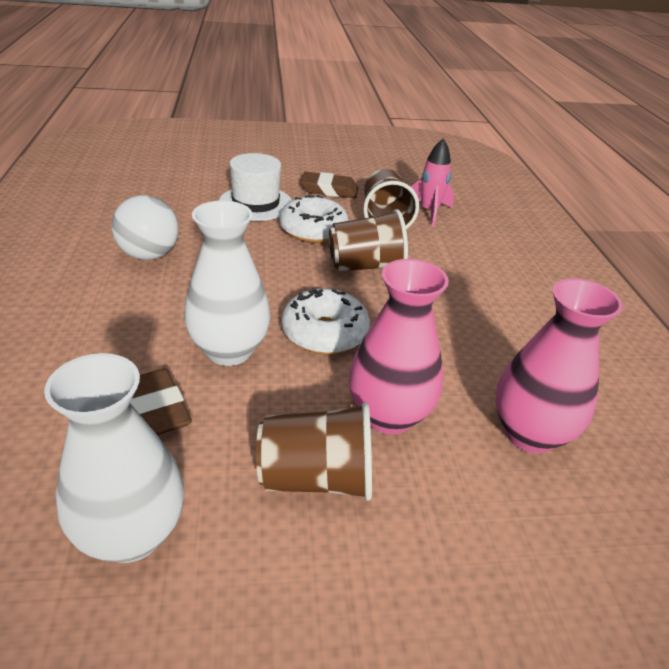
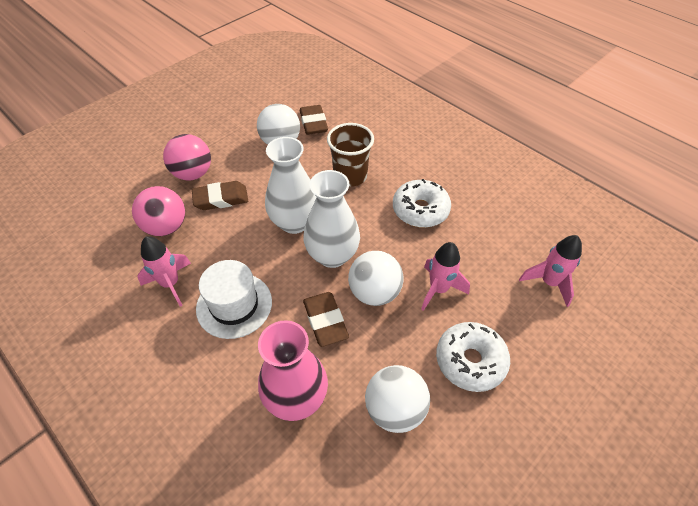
brown cup: [256,402,372,501] [329,209,408,271] [363,169,419,229] = 3 -> [327,123,374,187] = 1
brown eraser: [130,368,192,435] [300,172,358,198] = 2 -> [192,181,248,210] [300,105,328,135] [303,292,349,347] = 3
pink ball: none = 0 -> [132,186,185,236] [163,134,211,180] = 2
pink rocket: [411,138,454,227] = 1 -> [137,236,191,307] [421,242,470,311] [519,235,582,307] = 3
pink vase: [349,259,449,435] [495,278,623,453] = 2 -> [258,320,328,421] = 1
white ball: [111,195,179,260] = 1 -> [257,104,300,145] [348,251,404,306] [365,365,430,433] = 3

